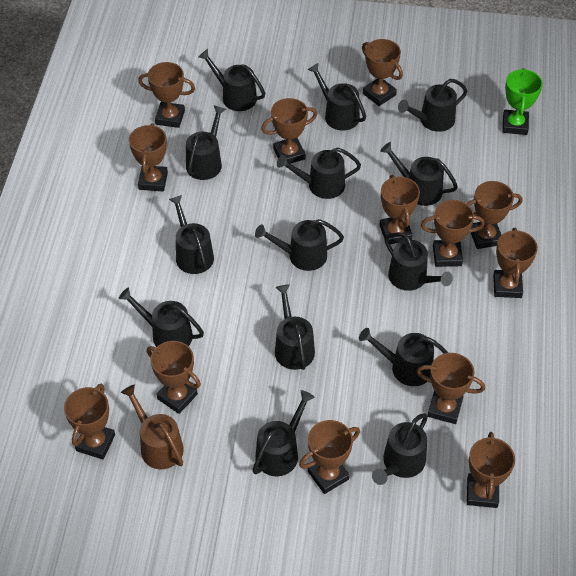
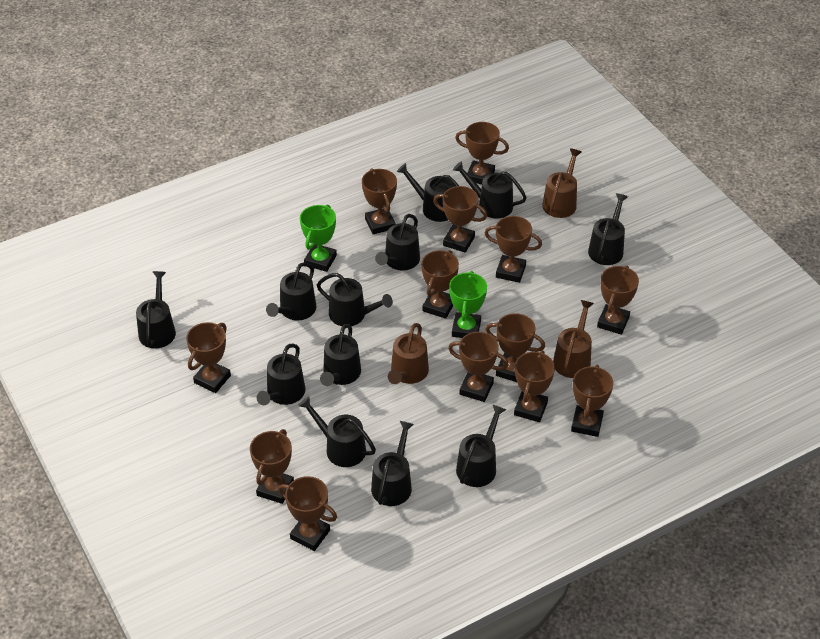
black watering can: [119,288,204,347] [169,195,214,274] [186,106,226,180] [198,49,265,111] [253,390,315,476] [255,219,344,271] [275,284,315,370] [277,148,361,199] [307,63,366,131] [359,328,448,386] [372,413,428,485] [380,142,458,206] [384,232,453,291] [398,79,467,132] = 14 -> [136,271,176,349] [257,344,305,405] [266,262,316,320] [298,396,376,467] [317,273,393,326] [320,324,361,386] [371,421,414,506] [375,214,420,271] [397,163,459,222] [453,161,527,219] [456,405,506,487] [588,193,628,265] = 12
brown watering can: [121,385,184,469] = 1 -> [388,323,429,384] [542,148,582,218] [553,300,594,378] = 3
green trophy: [502,68,543,135] = 1 -> [300,205,337,272] [449,271,487,338] = 2

